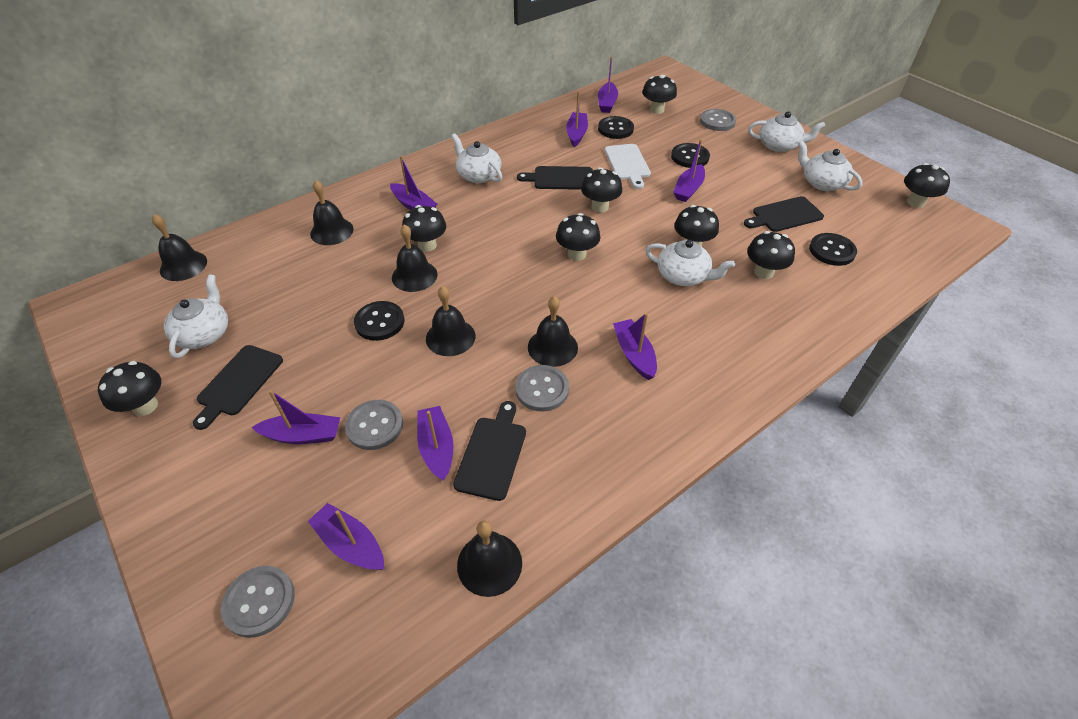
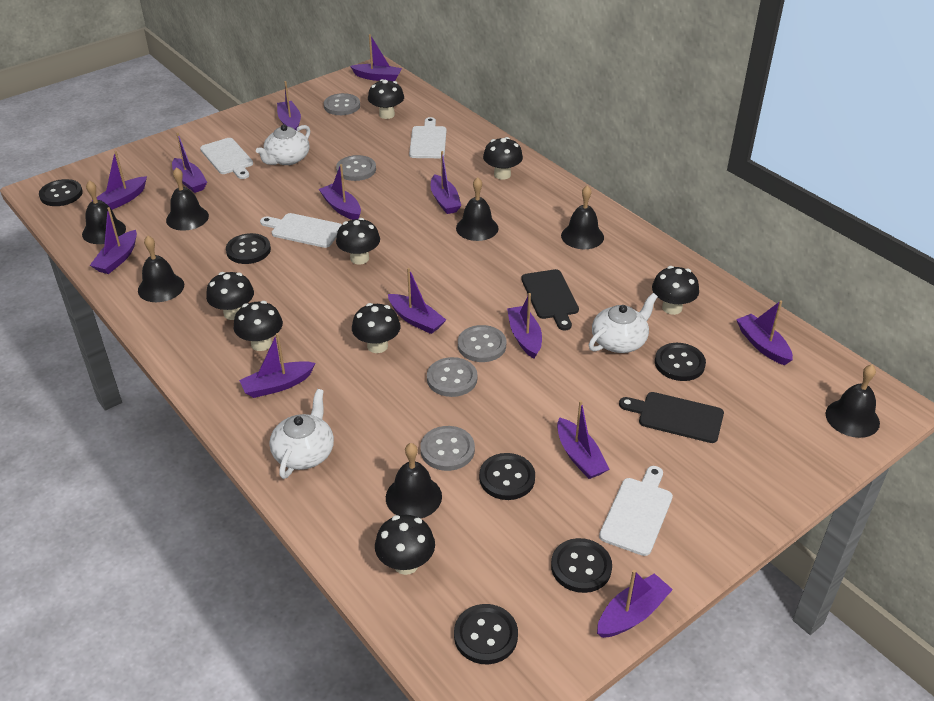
black bell: [152,214,207,281] [310,180,354,245] [392,224,438,292] [426,286,476,356] [457,521,522,597] [528,296,578,367] = 6 -> [82,180,126,244] [138,236,184,302] [166,167,209,231] [386,443,442,518] [456,177,498,241] [561,185,604,249] [825,365,880,438] = 7
black button: [354,301,404,341] [598,116,634,139] [671,143,710,168] [809,233,857,266] = 4 -> [39,179,83,206] [226,233,271,264] [454,604,518,664] [479,453,535,500] [551,538,612,593] [655,343,706,381] = 6
black cutting board: [193,345,283,430] [453,401,526,501] [517,166,593,190] [744,196,824,232] = 4 -> [521,269,579,330] [619,392,724,443] = 2
grey button: [221,566,295,638] [345,400,403,450] [515,365,569,412] [700,109,736,131] = 4 -> [324,93,360,115] [336,155,376,181] [420,426,475,471] [427,357,477,397] [458,325,506,362] = 5
purple boat: [252,390,340,444] [308,503,384,570] [390,156,437,210] [417,406,454,481] [566,92,588,147] [598,56,618,113] [613,313,657,380] [673,139,705,202] = 8 -> [90,207,137,274] [92,151,147,210] [172,133,207,193] [239,333,316,398] [277,81,301,130] [319,164,361,220] [350,34,402,81] [388,268,446,334] [431,151,461,214] [507,293,542,359] [557,400,609,479] [597,570,673,638] [736,300,793,365] = 13
white cutting board: [605,144,651,189] = 1 -> [200,138,253,179] [260,213,342,248] [409,117,447,158] [599,466,673,556] = 4
white teapot: [164,274,228,359] [451,133,502,183] [645,240,735,286] [748,111,825,152] [798,140,863,191] = 5 -> [256,124,310,165] [269,389,334,479] [589,293,658,353] = 3

